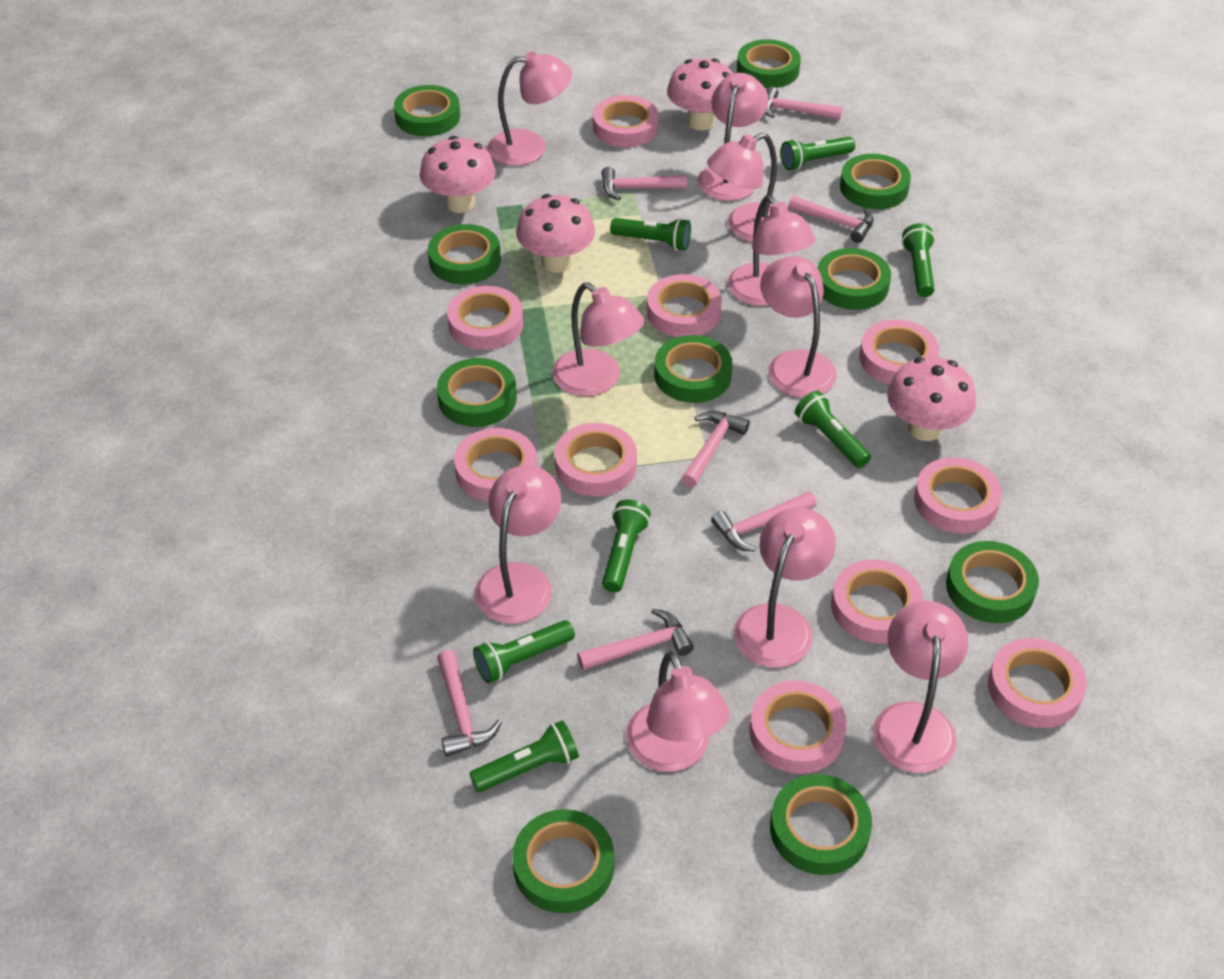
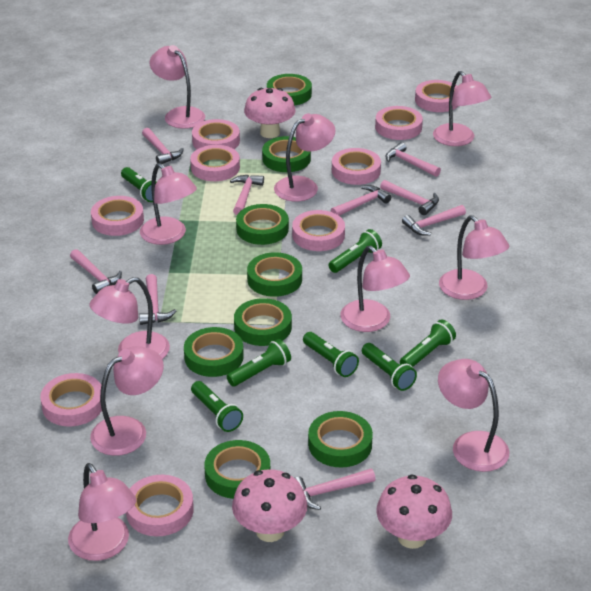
green tape: [394,85,460,136] [428,224,501,284] [437,358,517,427] [512,809,614,913] [654,335,733,403] [737,39,801,88] [770,774,872,875] [818,248,891,310] [840,154,911,209] [946,541,1039,623] = 10 -> [184,327,244,377] [204,440,270,499] [234,298,292,346] [236,204,289,245] [247,252,302,297] [262,136,311,172] [267,74,312,105] [308,411,373,468] = 8
pink hammer: [437,650,502,756] [577,609,694,670] [601,167,687,200] [681,411,750,487] [711,491,817,552] [765,87,843,120] [788,196,874,243] = 7 -> [70,249,122,294] [139,274,176,325] [142,128,184,164] [230,175,264,215] [295,469,376,510] [331,185,391,216] [380,180,439,215] [385,142,441,177] [402,205,466,236] = 9
pink mushroom: [420,136,496,213] [516,194,595,272] [667,58,734,130] [887,357,976,441] = 4 -> [232,469,307,542] [244,88,296,138] [376,474,452,549] = 3
pink tape: [447,286,523,350] [454,428,537,501] [555,423,637,497] [593,95,659,147] [647,274,722,337] [750,680,846,774] [831,559,923,643] [859,320,939,385] [914,457,1002,534] [988,638,1087,728] = 10 -> [40,373,102,426] [91,196,144,236] [126,475,194,536] [190,145,240,181] [192,119,240,149] [292,210,345,251] [332,148,381,185] [375,106,423,140] [415,80,458,112] = 9

